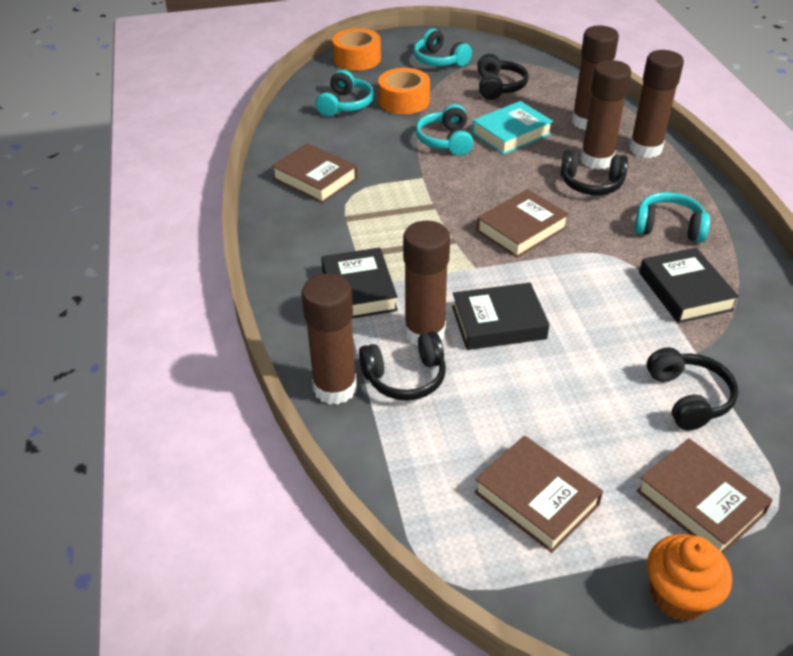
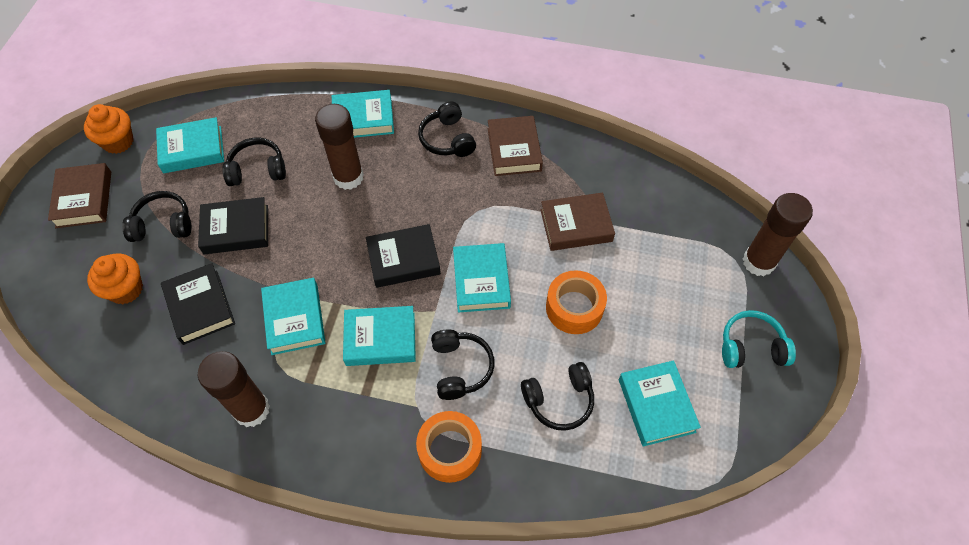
black headphones: [359,332,446,400] [477,54,529,100] [560,150,628,195] [647,347,738,431] = 4 -> [122,191,192,242] [222,137,286,186] [418,102,476,157] [431,330,495,400] [521,362,594,431] = 5
brown book: [271,143,358,203] [474,436,603,553] [476,189,569,258] [637,438,773,554] = 4 -> [48,163,111,228] [488,116,543,176] [540,193,615,251] = 3
brown glue stick: [301,273,357,405] [403,221,450,346] [572,26,619,130] [580,60,631,169] [629,50,684,158] = 5 -> [198,351,270,427] [315,104,364,190] [743,193,813,276] = 3
orange cupcake: [647,534,732,621] = 1 -> [84,104,133,154] [87,253,143,304] = 2
turquoise book: [472,101,553,155] = 1 -> [156,117,224,173] [261,278,326,355] [332,90,394,138] [343,306,416,366] [453,243,511,313] [619,360,701,447] = 6
turquoise headphones: [315,70,374,116] [413,28,472,66] [416,104,474,156] [634,192,710,242] = 4 -> [722,310,796,368] = 1

